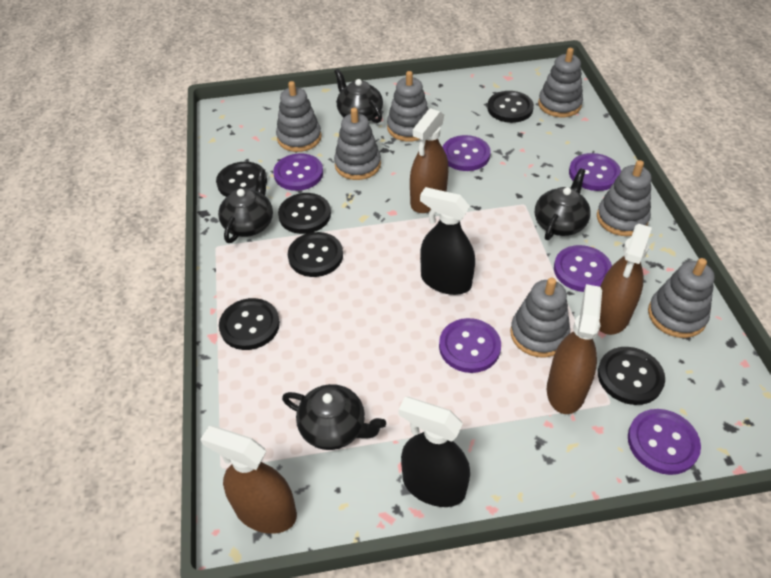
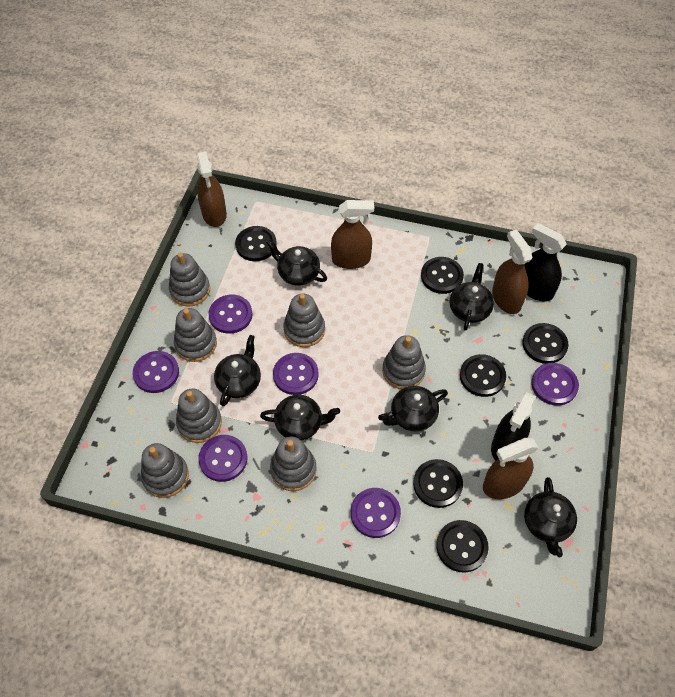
black teapot: [218,168,273,243] [282,384,386,450] [334,69,383,123] [535,168,591,240] = 4 -> [214,335,261,406] [260,395,340,441] [266,239,327,286] [378,386,448,432] [450,263,494,331] [524,477,577,557] = 6

